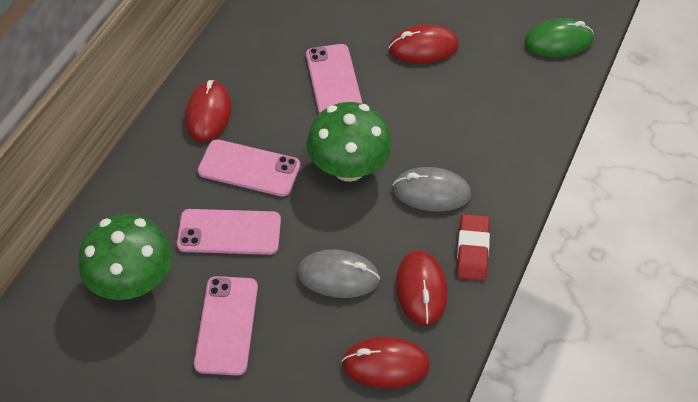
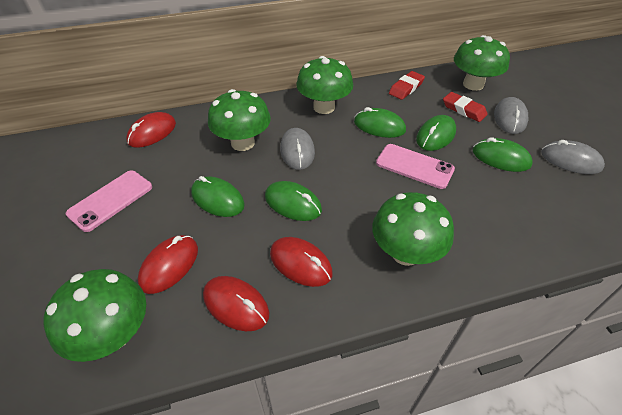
green mouse: [524,18,594,57] = 1 -> [191,176,245,217] [265,181,322,221] [354,107,406,138] [416,115,456,151] [473,137,533,172] = 5
green mushroom: [79,214,172,300] [307,102,392,182] = 2 -> [43,269,146,362] [208,89,271,151] [296,56,353,114] [372,192,454,266] [454,35,510,91] = 5
grey mouse: [297,249,380,298] [392,167,471,212] = 2 -> [280,128,315,170] [494,97,529,134] [541,140,605,174] = 3
pink phone: [177,209,281,255] [194,276,258,376] [198,139,300,197] [306,44,363,113] = 4 -> [66,171,152,232] [376,144,455,189] = 2
red eraser: [457,214,490,281] = 1 -> [389,71,425,100] [443,92,488,122] = 2

